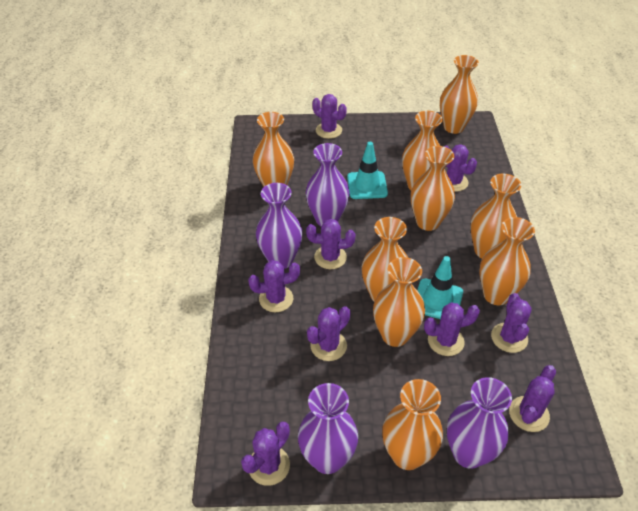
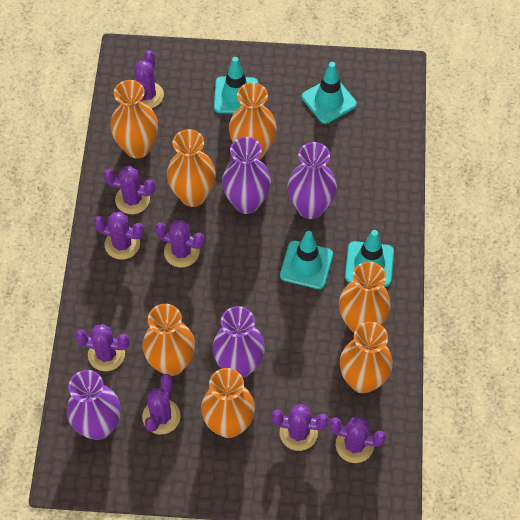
orange vase: [253,112,294,187] [362,217,408,302] [373,257,425,347] [382,379,443,470] [402,111,443,190] [411,146,455,231] [440,55,479,134] [470,174,521,258] [479,217,535,305] = 9 -> [110,80,158,159] [143,304,195,376] [167,129,216,207] [201,368,255,438] [229,83,277,160] [339,262,391,333] [340,322,393,393] = 7
purple cactus: [241,422,290,486] [248,260,300,312] [306,219,355,269] [307,306,350,361] [312,94,347,139] [424,302,480,356] [444,144,477,192] [491,293,532,353] [509,365,556,432] = 9 -> [75,324,129,371] [93,212,144,260] [103,166,155,214] [134,50,164,108] [142,374,180,435] [155,220,205,267] [271,404,329,451] [329,416,386,463] = 8
turquoise traffic cone: [347,142,388,199] [418,256,463,319] = 2 -> [214,57,258,114] [280,231,333,289] [302,62,357,124] [345,230,394,287] = 4

